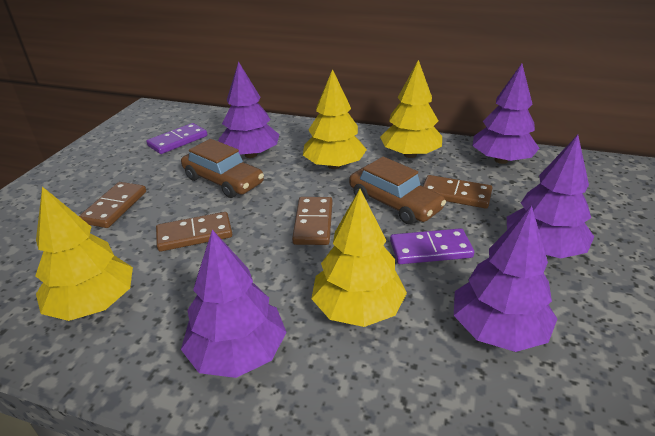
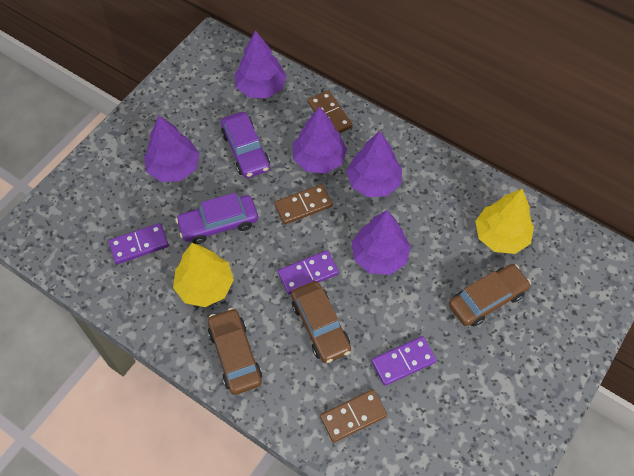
brown car: [181,139,264,198] [349,157,446,224] = 2 -> [208,308,262,395] [291,281,351,363] [449,264,531,326] = 3
brown domino: [79,182,146,228] [156,212,232,252] [292,197,333,245] [423,175,492,209] = 4 -> [274,184,333,225] [308,90,353,134] [320,389,387,443] = 3
purple car: none = 0 -> [176,193,258,244] [221,112,270,178] = 2
purple domino: [146,123,207,154] [390,228,474,264] = 2 -> [109,223,169,264] [278,250,339,295] [372,336,437,386] = 3
yellow tree: [35,187,133,321] [303,69,367,169] [311,189,407,327] [380,60,442,158] = 4 -> [173,243,234,307] [475,189,534,254] = 2

